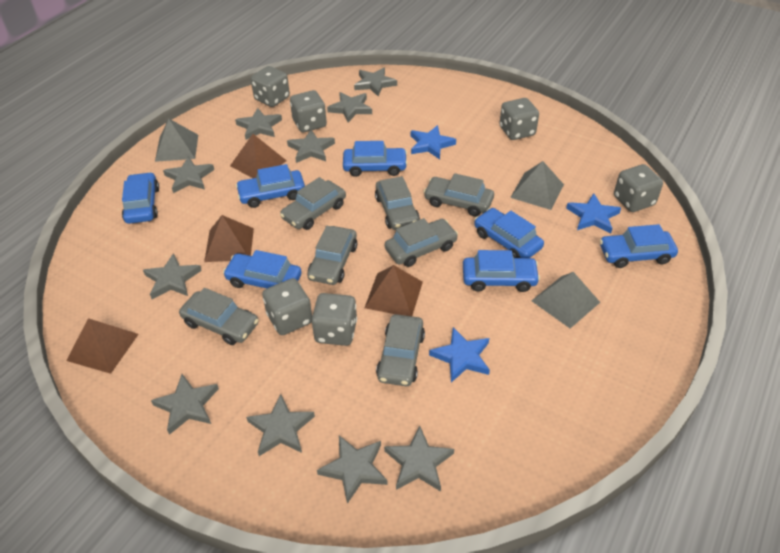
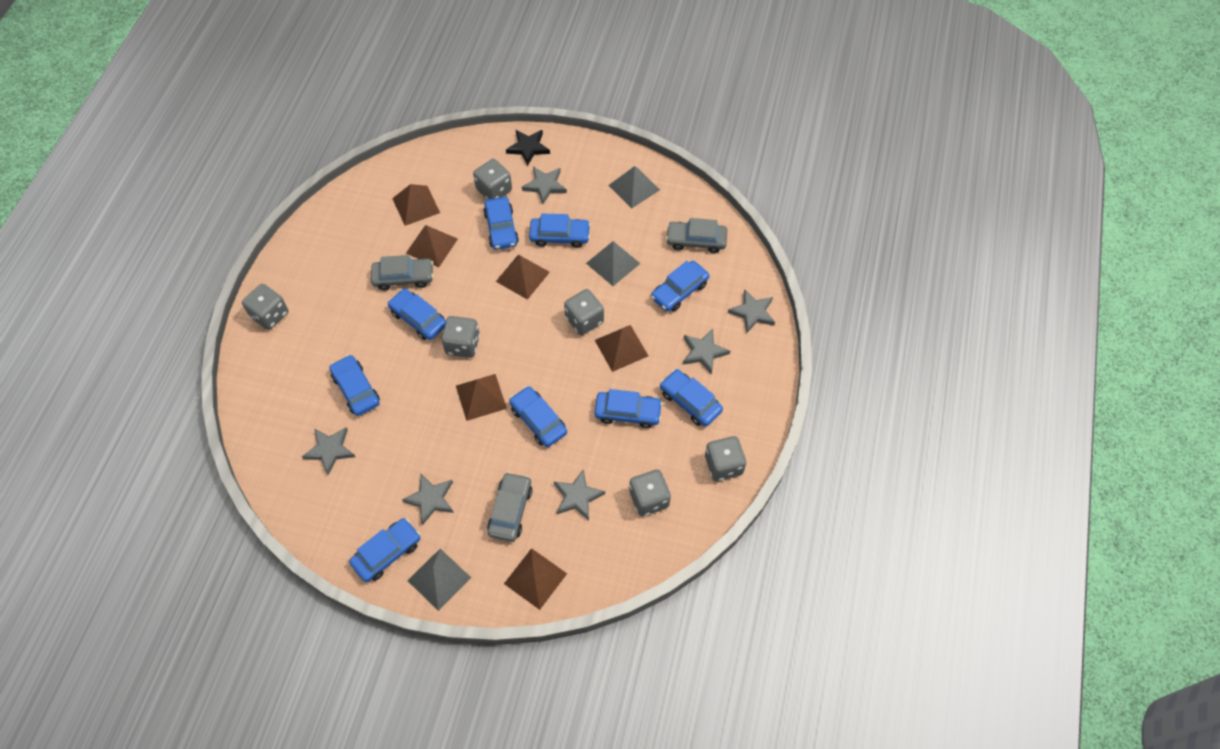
black star: none = 0 -> [506,130,550,166] = 1
blue car: [122,172,159,224] [223,250,302,288] [236,164,305,208] [343,141,408,177] [463,250,540,292] [474,208,544,258] [600,224,678,268] = 7 -> [329,355,380,416] [349,518,420,582] [388,289,446,340] [483,197,519,250] [509,386,567,447] [529,213,591,248] [594,389,663,428] [651,261,710,312] [660,369,723,427] = 9
blue star: [411,125,456,159] [429,327,490,382] [566,193,621,234] = 3 -> none = 0
brown pyramid: [66,318,139,374] [204,215,254,262] [230,134,287,178] [365,265,423,316] = 4 -> [392,184,440,226] [406,225,458,267] [456,374,507,421] [496,255,550,300] [504,548,567,610] [595,325,648,372] = 6
grey car: [179,288,259,345] [280,177,346,230] [307,226,357,285] [375,176,420,230] [376,314,425,386] [385,218,458,267] [424,173,494,217] = 7 -> [371,255,433,291] [487,472,532,542] [666,218,727,253] = 3
grey star: [143,253,202,299] [151,374,219,435] [163,156,214,193] [235,108,282,140] [246,394,315,456] [287,130,335,163] [317,436,388,504] [327,92,372,122] [354,68,397,97] [384,426,454,491] = 10 -> [302,427,355,475] [402,474,454,525] [522,167,567,204] [554,469,605,521] [683,329,730,375] [728,289,775,334] = 6

